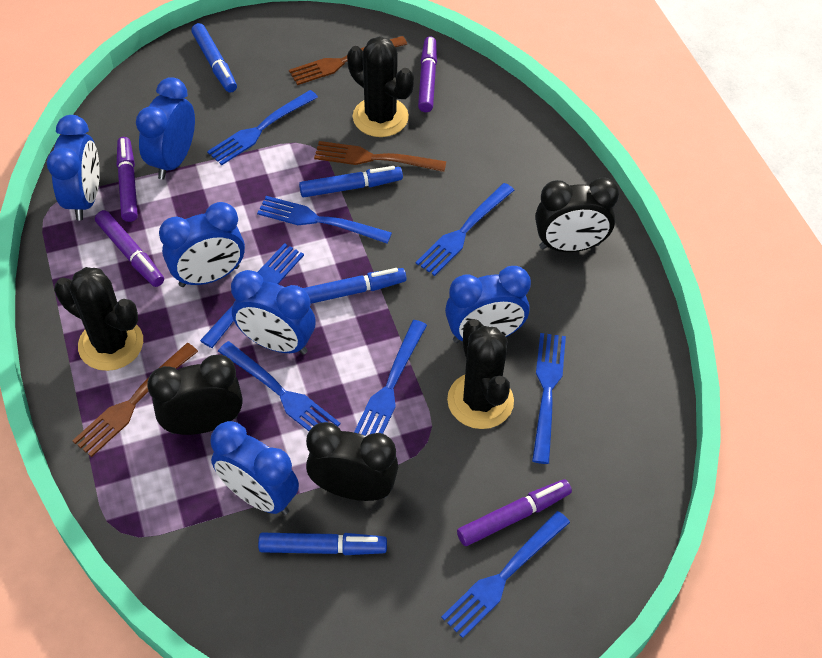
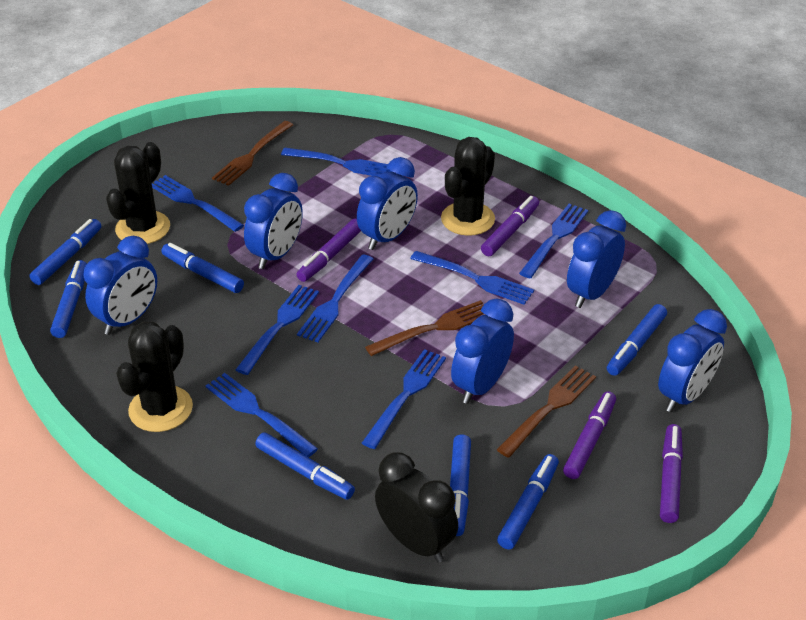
black clock: [147,355,243,435] [306,422,398,501] [535,177,619,252] = 3 -> [375,452,458,563] = 1
blue marker: [191,23,237,92] [258,533,387,555] [299,166,403,197] [303,268,407,304] = 4 -> [29,219,101,285] [50,260,87,338] [161,243,244,293] [255,432,355,500] [450,434,471,536] [497,454,559,550] [607,304,667,376] = 7

